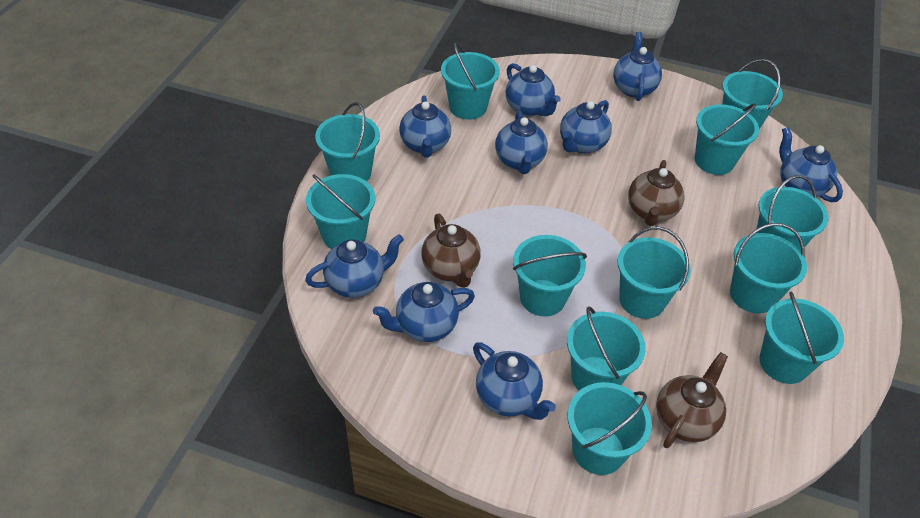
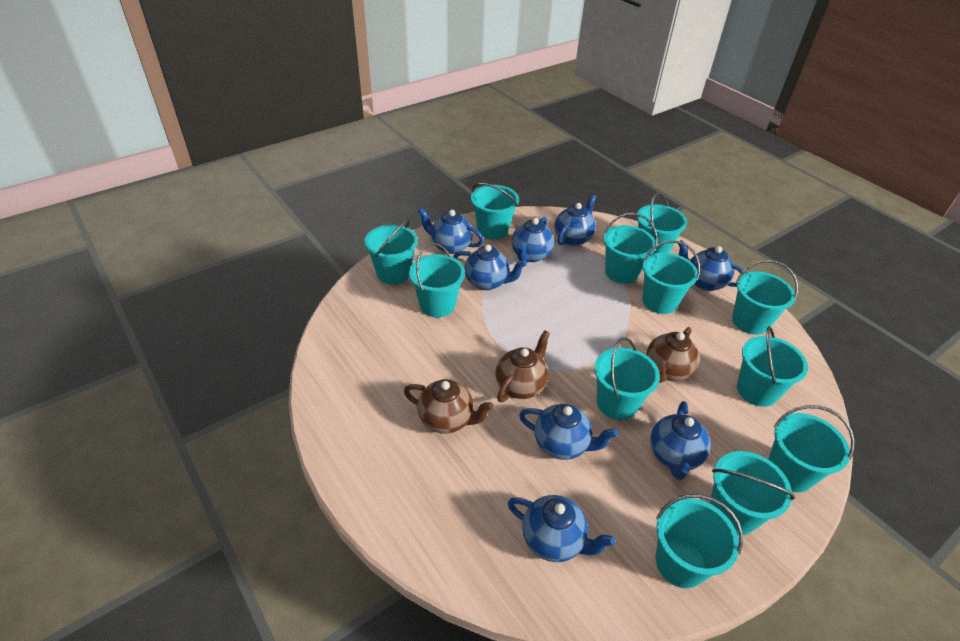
blue teapot: [305,235,404,298] [373,282,475,342] [399,95,451,158] [473,342,556,420] [495,111,548,174] [506,63,561,117] [560,100,612,154] [613,32,662,101] [779,127,843,202] = 9 -> [418,208,484,254] [453,245,527,290] [508,495,615,562] [512,217,554,262] [519,404,618,460] [554,195,596,246] [650,401,711,480] [678,240,746,291] = 8

